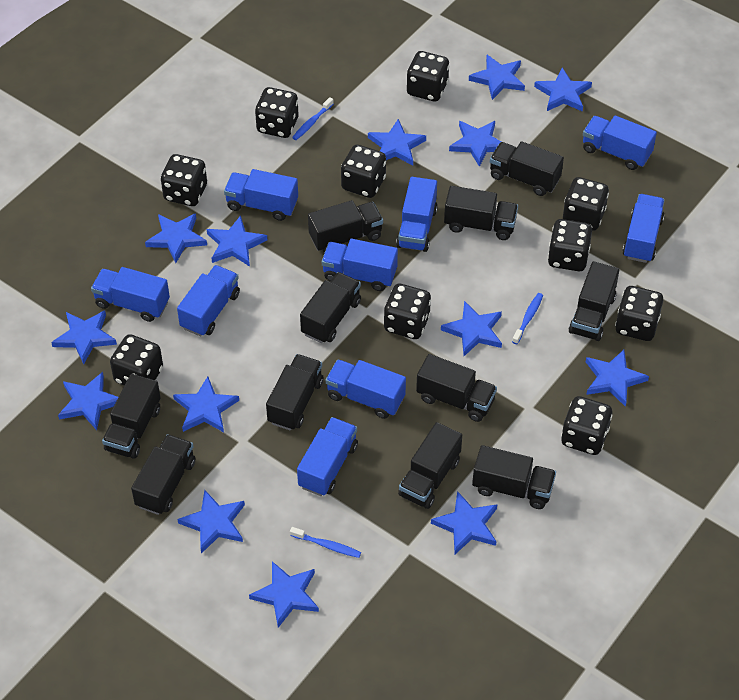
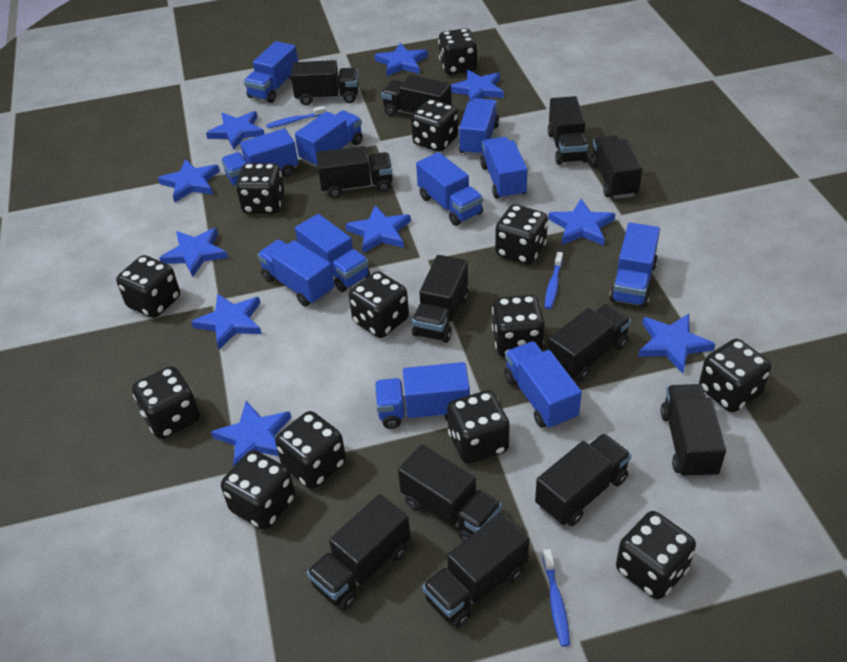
black dice: [110,334,163,386] [161,154,207,206] [255,87,298,138] [341,145,386,198] [384,284,431,339] [407,51,449,102] [548,219,592,271] [561,396,612,455] [563,177,609,231] [615,286,663,341] = 10 -> [116,255,180,318] [132,366,200,439] [221,450,295,530] [236,163,284,214] [275,411,346,489] [349,271,409,338] [411,99,458,152] [438,28,477,75] [447,390,510,464] [492,295,545,357] [495,204,548,265] [616,511,696,599] [699,339,771,412] = 13
black truck: [102,374,161,459] [131,434,195,515] [266,354,323,431] [300,272,361,343] [308,200,383,253] [398,422,462,509] [416,354,497,422] [444,186,518,240] [472,445,556,509] [490,141,564,196] [569,261,619,341] = 11 -> [291,60,359,105] [307,494,411,610] [316,146,392,198] [381,75,452,116] [398,445,502,542] [412,255,468,343] [422,513,529,628] [535,433,631,526] [547,96,589,165] [548,304,631,382] [590,135,642,199] [661,384,726,478] = 12
blue star: [51,311,117,365] [58,372,118,430] [145,213,207,263] [173,376,239,432] [178,490,245,554] [207,215,267,267] [249,561,319,628] [368,119,426,165] [431,491,497,554] [441,301,502,356] [449,121,501,167] [469,55,525,100] [534,68,592,112] [586,349,649,407] = 14 -> [158,159,220,202] [159,228,228,277] [191,293,262,350] [206,111,265,150] [211,401,291,466] [345,205,411,253] [375,43,428,77] [451,70,504,101] [548,199,615,245] [638,314,715,374] = 10
blue truck: [91,267,170,322] [177,265,240,337] [224,169,298,221] [297,417,358,496] [322,239,398,291] [326,359,406,419] [396,177,438,252] [583,116,657,170] [622,194,665,263] = 9 -> [221,128,298,187] [244,41,298,103] [257,240,334,306] [295,110,363,167] [295,214,370,292] [375,362,470,429] [416,152,483,226] [459,98,499,156] [480,137,527,200] [504,341,582,429] [609,222,660,308] = 11

